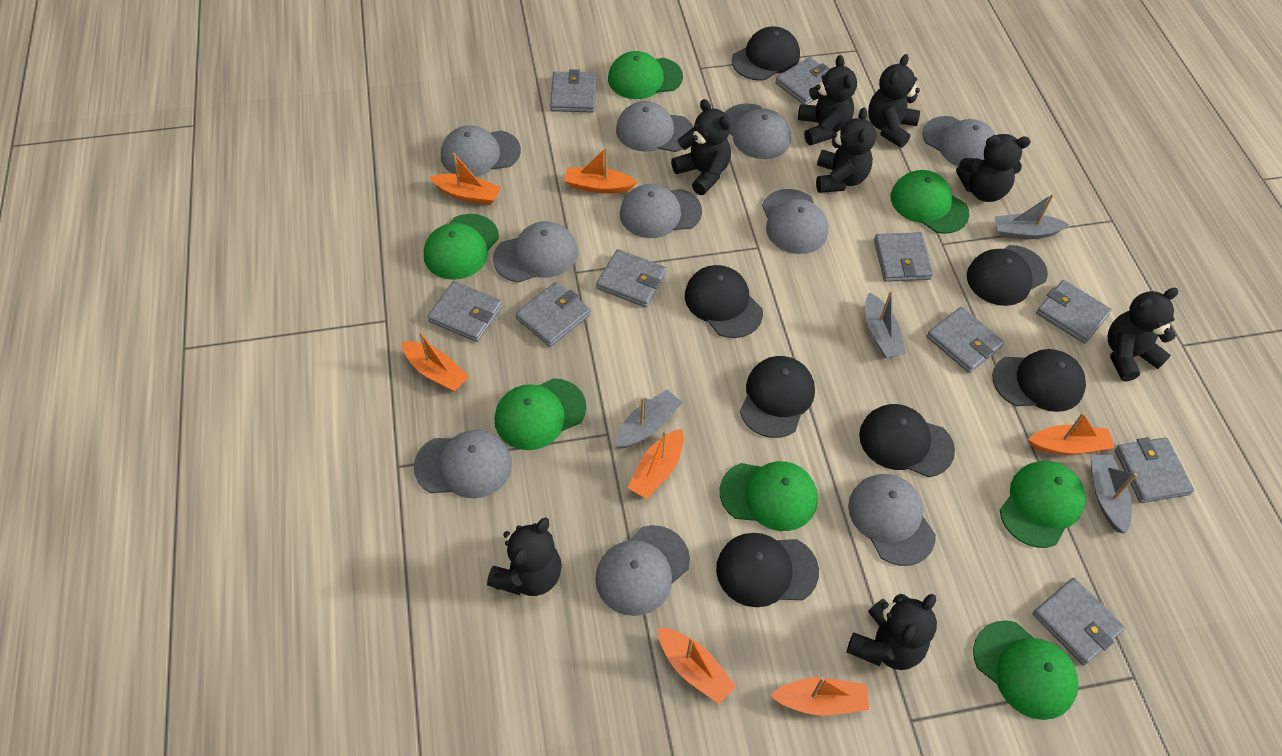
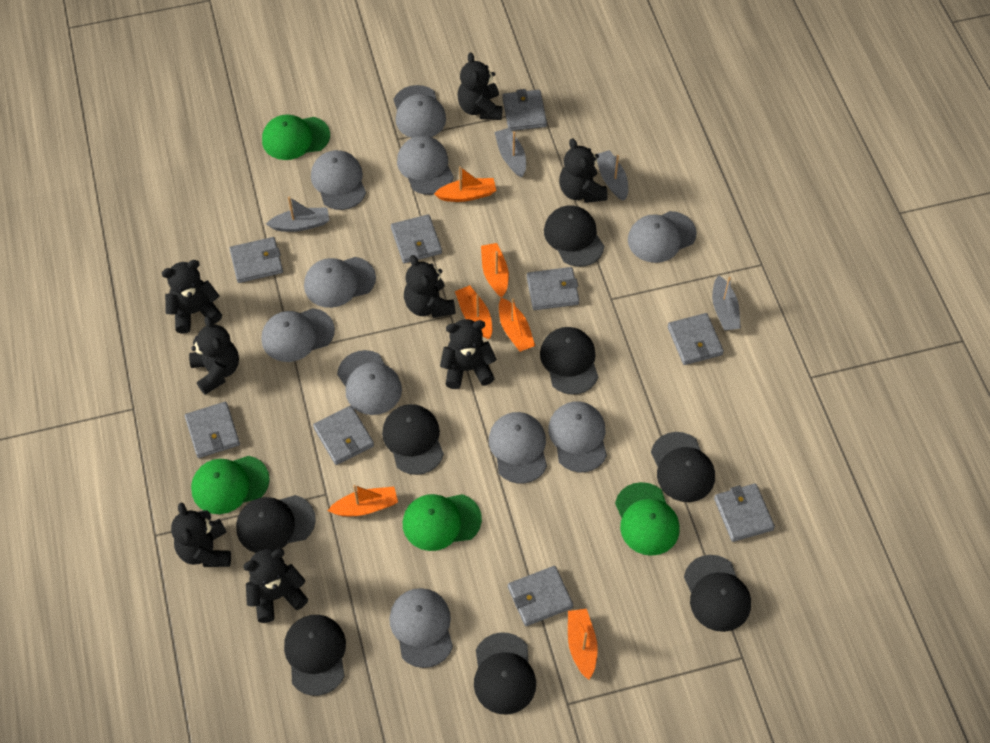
black cap: [685,265,763,338] [716,533,819,607] [732,27,800,81] [740,356,815,438] [859,404,955,477] [967,245,1048,306] [992,349,1086,412] = 7 -> [236,495,316,553] [284,615,346,696] [382,404,444,475] [474,632,536,714] [540,327,598,395] [544,205,604,267] [651,432,715,502] [684,555,751,632] = 8
green cap: [424,214,499,280] [495,378,586,450] [608,51,683,99] [720,461,818,531] [891,170,969,234] [973,620,1079,720] [1000,461,1086,548] = 7 -> [191,456,270,514] [262,115,330,160] [403,494,482,551] [615,482,680,556] = 4
grey wallet: [427,281,503,342] [515,282,591,347] [550,69,596,112] [596,249,667,308] [775,57,830,105] [874,232,933,282] [927,307,1004,373] [1033,578,1125,665] [1036,280,1112,344] [1115,437,1194,503] = 10 -> [185,402,240,458] [229,237,283,283] [313,406,374,465] [391,214,442,263] [502,89,547,131] [508,566,573,626] [527,267,579,310] [668,313,724,365] [714,483,775,542] = 9
orange boat: [402,331,469,392] [429,153,501,205] [564,147,637,194] [628,429,684,499] [658,628,736,704] [770,677,869,716] [1028,412,1114,455] = 7 -> [328,485,398,516] [434,166,496,202] [455,285,492,339] [481,243,509,298] [499,298,535,352] [568,609,598,680] = 6

